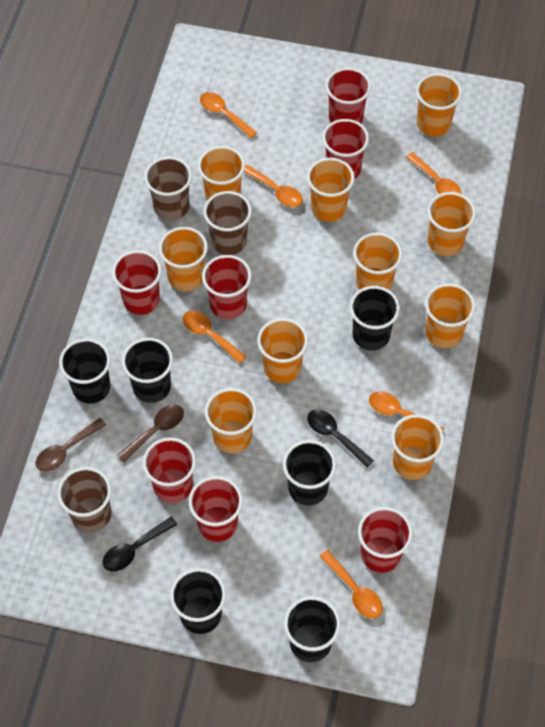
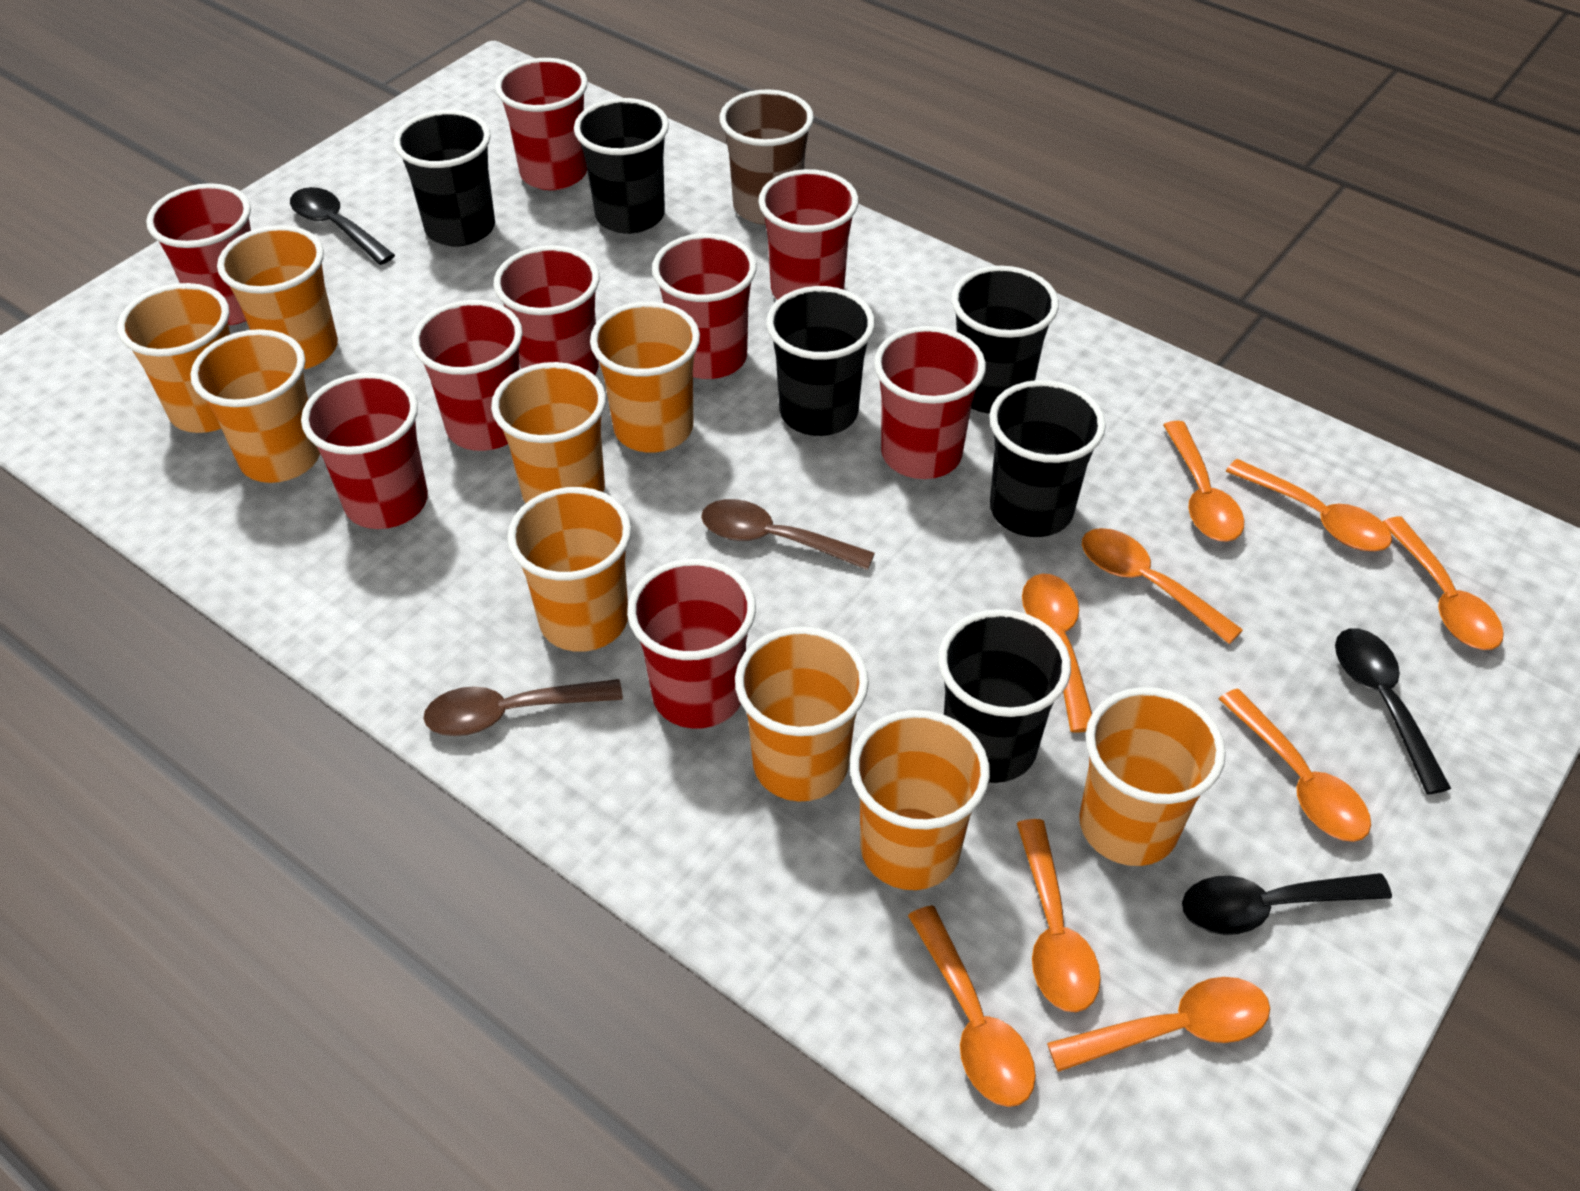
black spoon: [103,517,177,572] [307,409,374,468] = 2 -> [290,187,395,265] [1182,873,1392,935] [1335,628,1451,795] = 3
brown cup: [57,467,111,533] [144,157,192,221] [204,191,252,255] = 3 -> [719,89,814,225] = 1
orange cup: [159,227,208,291] [198,146,245,201] [205,388,257,453] [257,318,308,383] [307,158,355,222] [353,233,402,290] [391,414,444,480] [416,73,462,136] [425,283,475,348] [428,192,476,256] = 10 -> [117,283,230,433] [190,329,320,483] [217,225,338,369] [491,362,606,503] [507,487,631,652] [590,301,700,452] [735,627,869,802] [850,710,990,890] [1079,687,1226,866] = 9
orange spoon: [183,310,247,363] [200,92,257,138] [244,165,303,207] [319,550,383,618] [369,391,444,431] [406,152,462,194] = 6 -> [908,905,1036,1107] [1017,819,1101,1012] [1022,574,1092,732] [1047,977,1270,1072] [1082,528,1243,644] [1163,421,1244,542] [1219,689,1371,842] [1226,459,1392,551] [1383,517,1504,650] = 9
red cup: [112,250,162,315] [143,437,196,503] [189,476,243,542] [202,255,252,319] [322,119,369,180] [326,68,371,123] [358,507,413,573] = 7 -> [146,183,251,325] [301,373,428,529] [412,300,523,451] [493,245,600,375] [495,58,588,190] [627,559,756,729] [652,233,757,379] [758,169,859,300] [874,326,986,479] = 9

